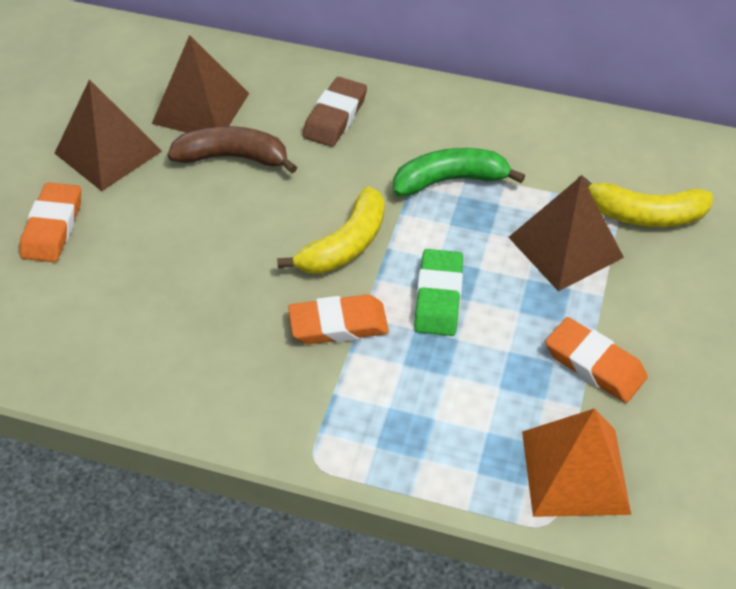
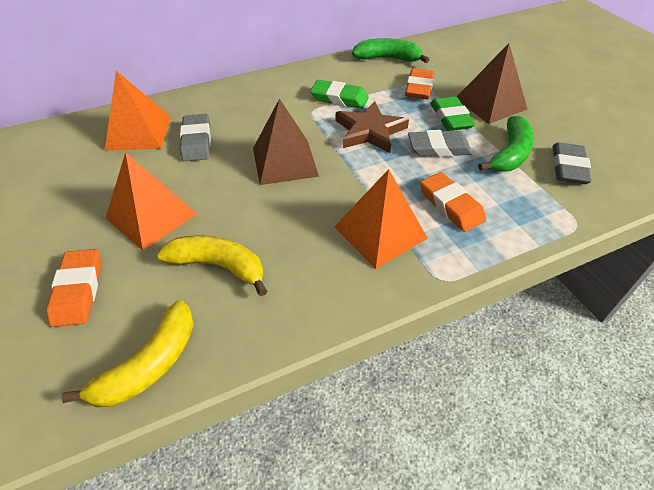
brown banana: [167,126,297,173] = 1 -> none = 0
brown eraser: [302,77,367,147] = 1 -> none = 0
brown pyramid: [54,79,162,191] [152,35,249,133] [508,176,624,291] = 3 -> [253,99,319,185] [457,43,527,124] = 2
brown star: none = 0 -> [336,101,409,153] = 1
green banana: [393,148,525,196] = 1 -> [352,38,430,63] [478,116,534,172] = 2
green eraser: [414,249,463,336] = 1 -> [310,80,369,109] [430,96,476,131] = 2
grey eraser: none = 0 -> [180,114,211,162] [408,130,473,157] [553,142,592,184] = 3
orange pyramid: [522,408,631,517] = 1 -> [105,71,171,151] [106,152,197,251] [334,169,428,269] = 3

